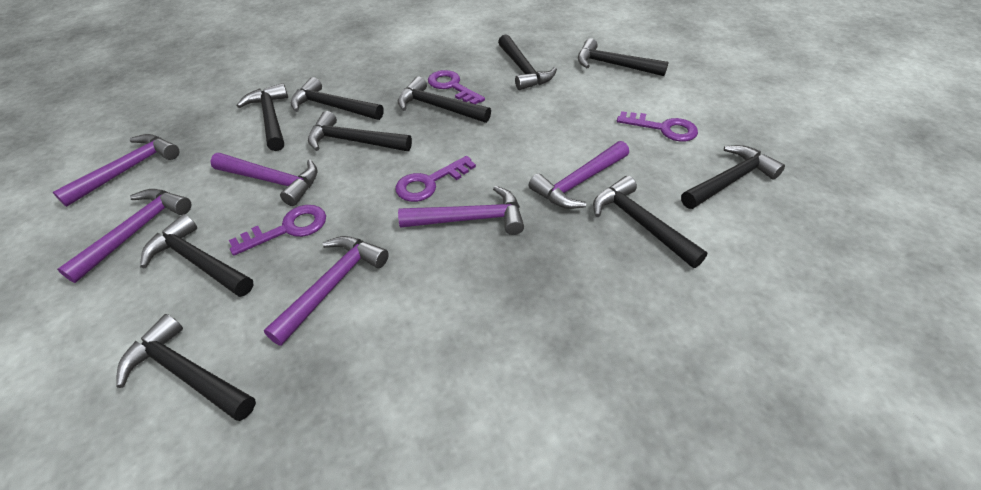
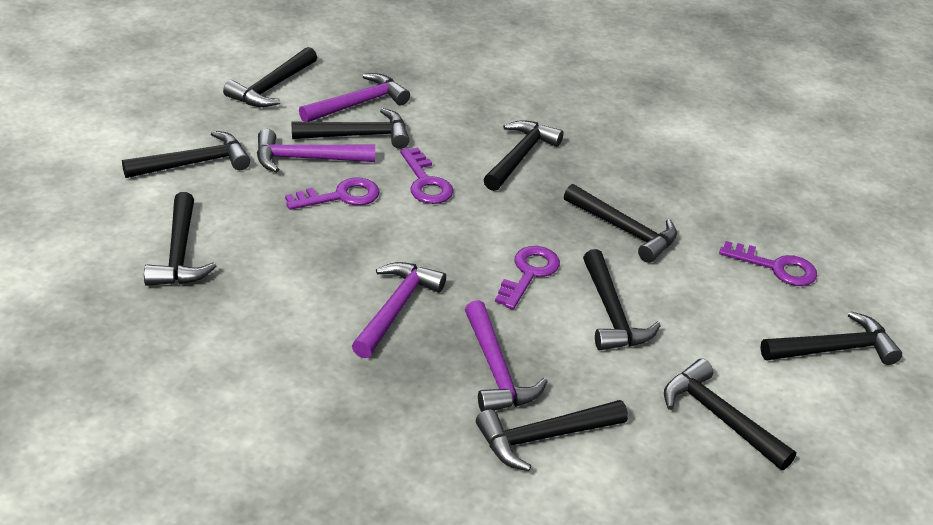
purple hammer: [53,134,179,207] [57,189,191,283] [210,153,318,206] [264,236,389,346] [398,186,524,235] [529,141,629,209] = 6 -> [257,129,375,173] [299,73,410,122] [352,262,446,358] [465,300,548,412] = 4

